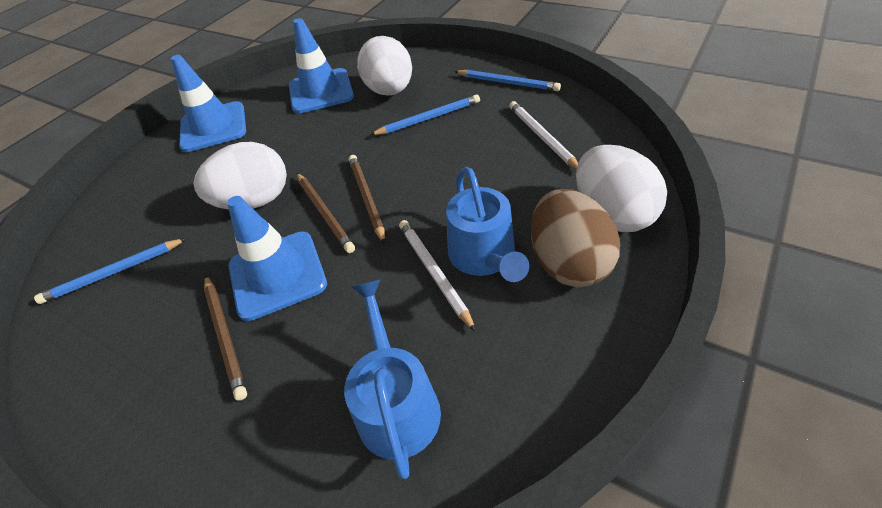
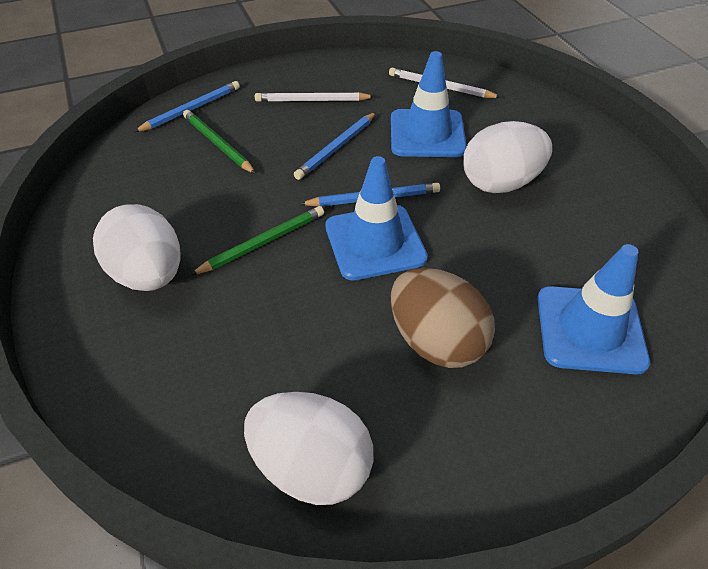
blue watering can: [344,279,441,479] [446,167,529,282] = 2 -> none = 0
brown pencil: [204,275,247,401] [297,173,355,253] [349,155,385,244] = 3 -> none = 0
green pencil: none = 0 -> [183,110,256,174] [190,206,324,275] = 2

